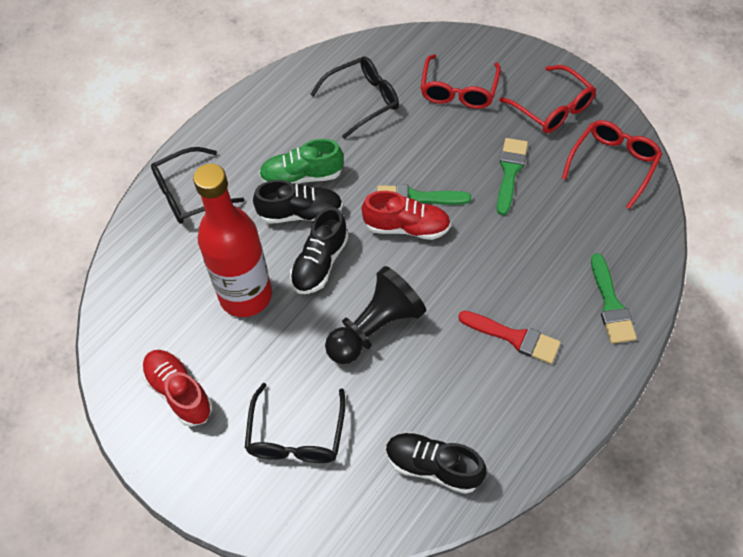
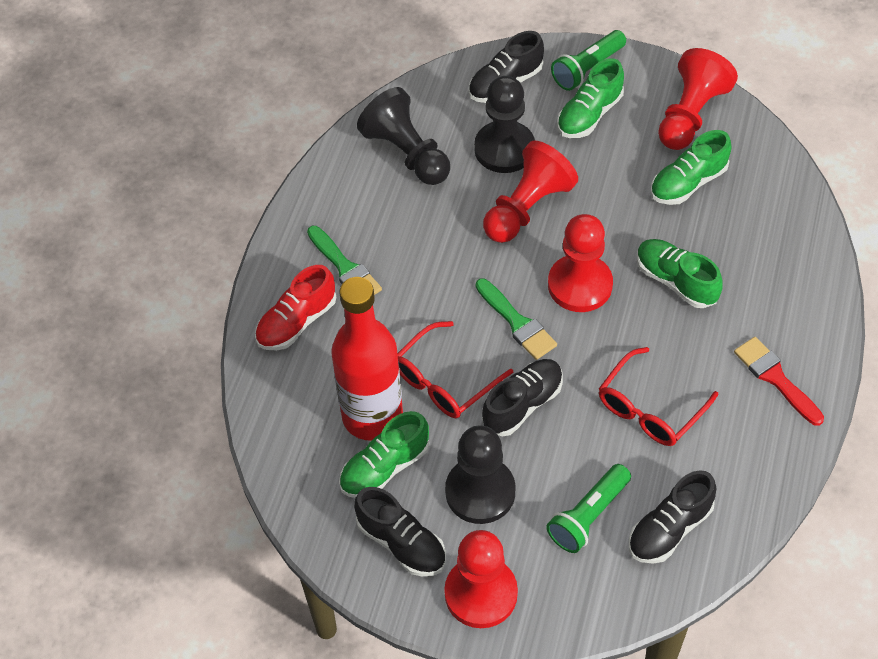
black glasses: [151,147,244,224] [245,383,346,463] [310,56,399,139] = 3 -> none = 0
black pawn: [325,266,426,364] = 1 -> [357,87,450,185] [445,425,516,524] [474,76,535,173] = 3
black shoe: [253,180,343,224] [290,207,348,294] [386,432,487,494] = 3 -> [354,487,446,576] [468,31,544,103] [482,359,563,436] [629,470,716,564] = 4
green brush: [377,184,471,205] [497,138,528,215] [591,253,637,344] = 3 -> [307,226,382,295] [476,278,557,360] = 2
green flashlight: none = 0 -> [546,464,631,553] [551,30,626,91] = 2
green shoe: [259,139,344,184] = 1 -> [339,411,429,498] [557,58,624,138] [637,239,723,308] [650,130,731,205] = 4
red glasses: [421,54,501,109] [499,65,596,133] [562,120,662,209] = 3 -> [397,321,513,418] [599,347,718,446] = 2
red pawn: none = 0 -> [444,530,518,628] [483,141,578,243] [548,214,613,312] [658,48,738,150] = 4
red shoe: [142,350,212,427] [362,191,451,240] = 2 -> [255,265,336,351] = 1

